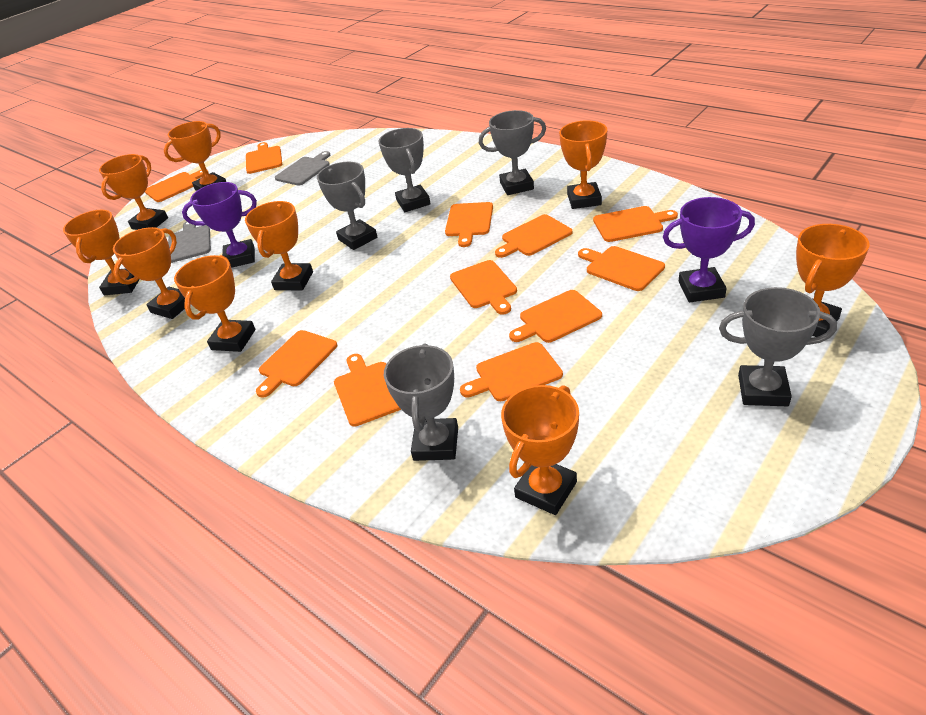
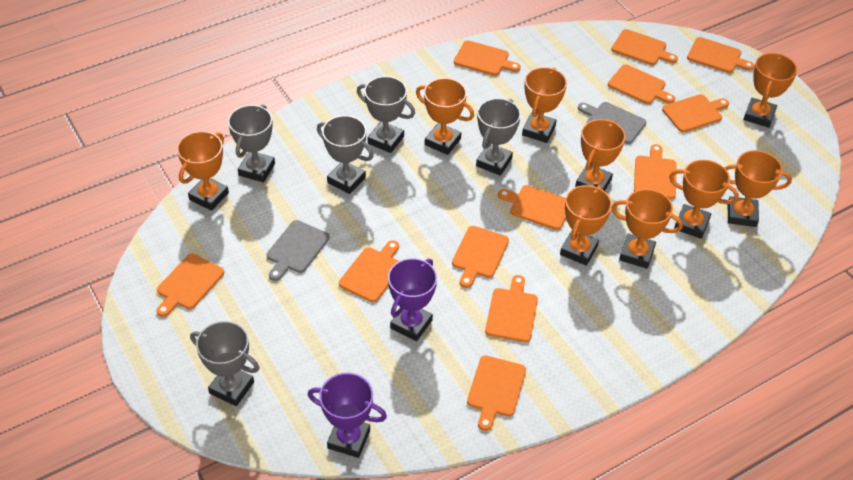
orange cutting board: [145,170,209,202] [246,142,282,174] [256,330,337,398] [334,354,401,427] [445,202,493,247] [450,260,517,315] [460,342,563,401] [495,214,572,258] [509,290,602,343] [578,246,665,291] [593,206,678,242] = 11 -> [156,253,224,317] [339,240,399,303] [452,226,509,288] [454,41,521,76] [467,355,526,431] [485,275,538,343] [498,185,566,230] [608,65,675,104] [611,29,678,65] [634,144,677,199] [662,94,729,133] [687,37,755,73] = 12

